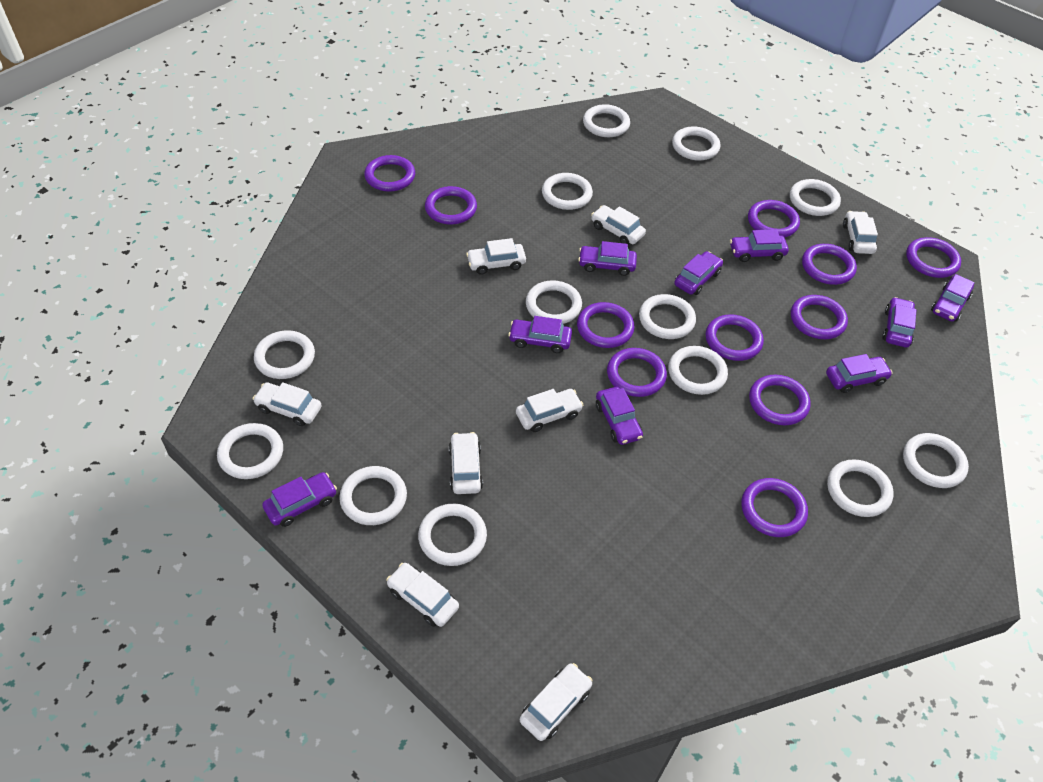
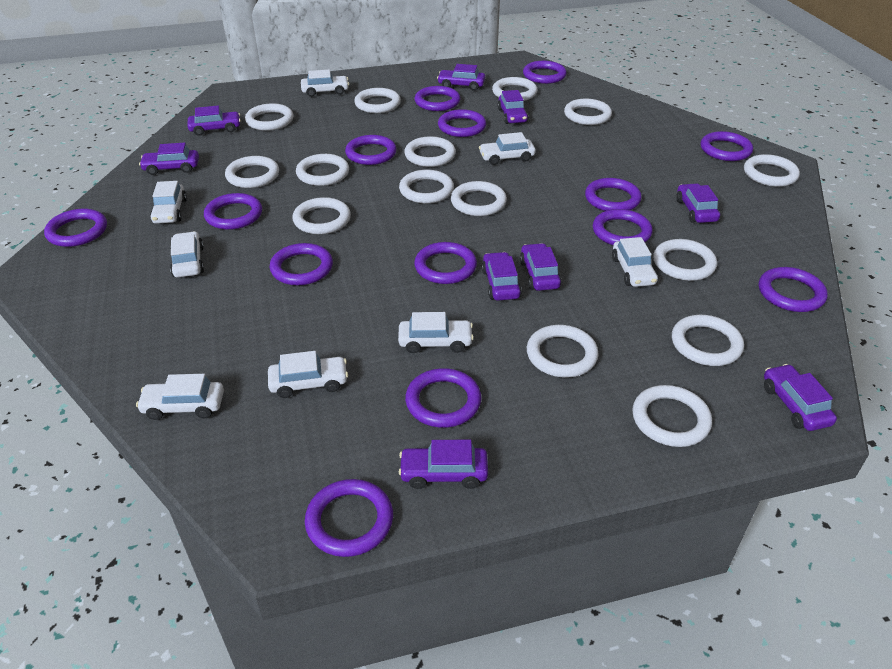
purple ring: [364,155,415,192] [425,186,477,224] [577,302,634,348] [607,348,667,397] [706,314,764,361] [741,478,808,537] [748,200,800,237] [749,375,811,425] [791,295,848,339] [802,244,857,285] [906,237,961,278] = 11 -> [44,209,107,247] [204,193,262,230] [269,243,333,285] [305,479,393,557] [345,135,397,165] [405,368,482,428] [414,242,477,284] [415,86,461,111] [438,109,486,137] [523,61,567,84] [585,178,642,211] [593,209,653,245] [700,131,753,161] [759,267,828,312] = 14
white ring: [217,423,283,479] [254,330,315,379] [339,466,407,525] [418,504,487,566] [526,280,582,324] [542,173,593,210] [583,104,630,137] [639,294,696,339] [668,346,728,395] [672,126,720,161] [790,179,841,216] [827,459,894,517] [903,433,969,488] = 13 -> [225,156,279,188] [245,103,294,131] [292,197,351,234] [296,154,349,186] [354,88,401,113] [399,170,454,203] [404,136,456,167] [451,181,507,216] [492,77,537,101] [527,325,599,378] [564,99,612,125] [632,385,712,447] [653,239,717,281] [672,315,744,366] [744,154,800,187] = 15

